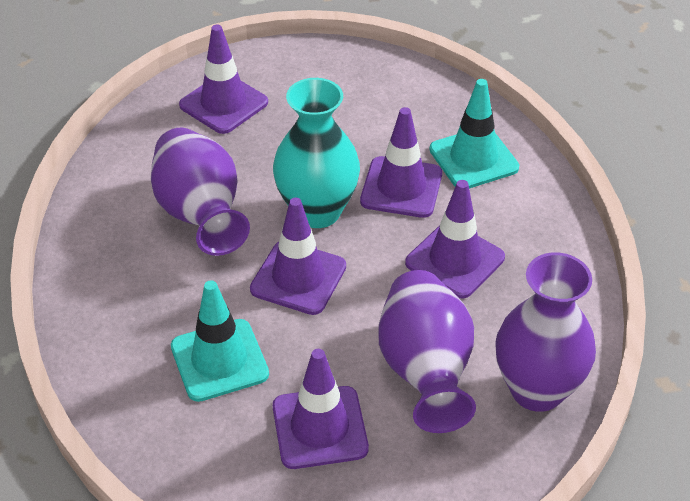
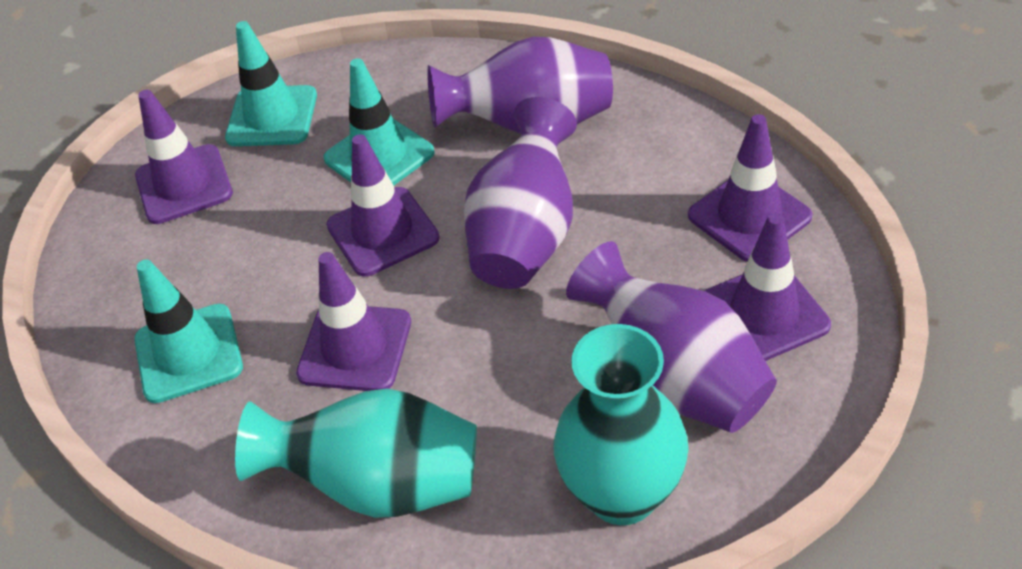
turquoise traffic cone: [171,280,269,402] [429,79,519,189] = 2 -> [134,259,243,403] [225,21,317,146] [324,58,435,185] = 3
turquoise vase: [273,78,360,228] = 1 -> [235,388,477,518] [553,324,689,525] = 2

